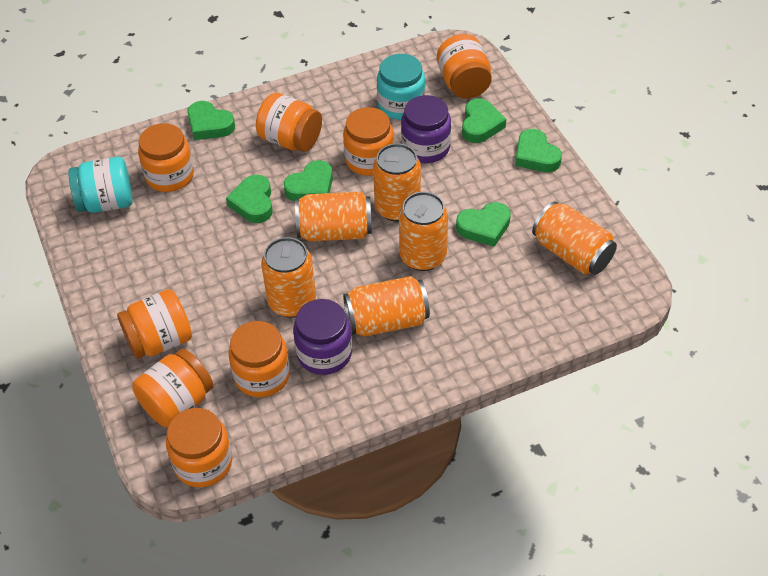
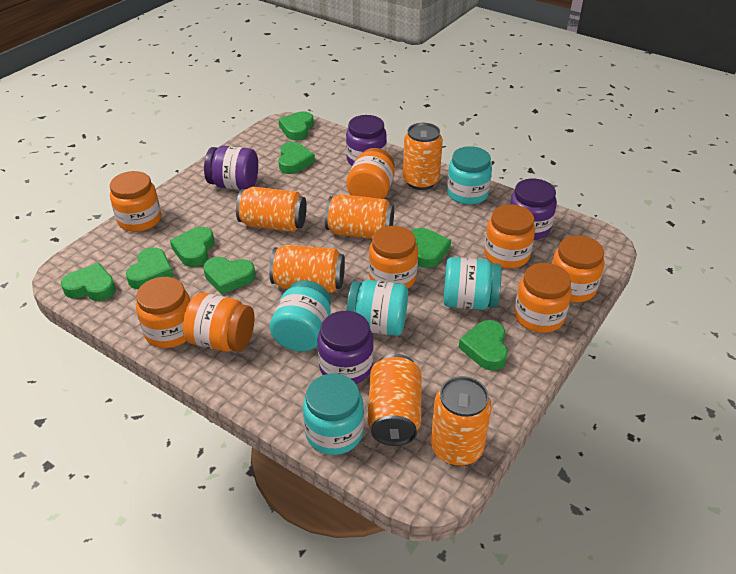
green heart: [187,101,235,140] [226,175,273,223] [284,160,333,201] [456,202,511,247] [462,98,506,143] [515,129,562,172] = 6 -> [61,263,116,301] [126,247,173,289] [170,227,214,267] [203,257,255,294] [278,142,315,174] [279,111,314,140] [411,228,451,268] [459,320,508,370] = 8
purple jar: [293,299,352,375] [401,95,451,163] = 2 -> [204,146,258,190] [317,311,373,384] [346,115,387,166] [510,179,557,240] = 4
turquoise jar: [68,157,133,213] [377,54,425,120] = 2 -> [270,280,331,351] [303,374,364,455] [346,280,408,336] [443,257,501,310] [447,146,492,205] = 5

